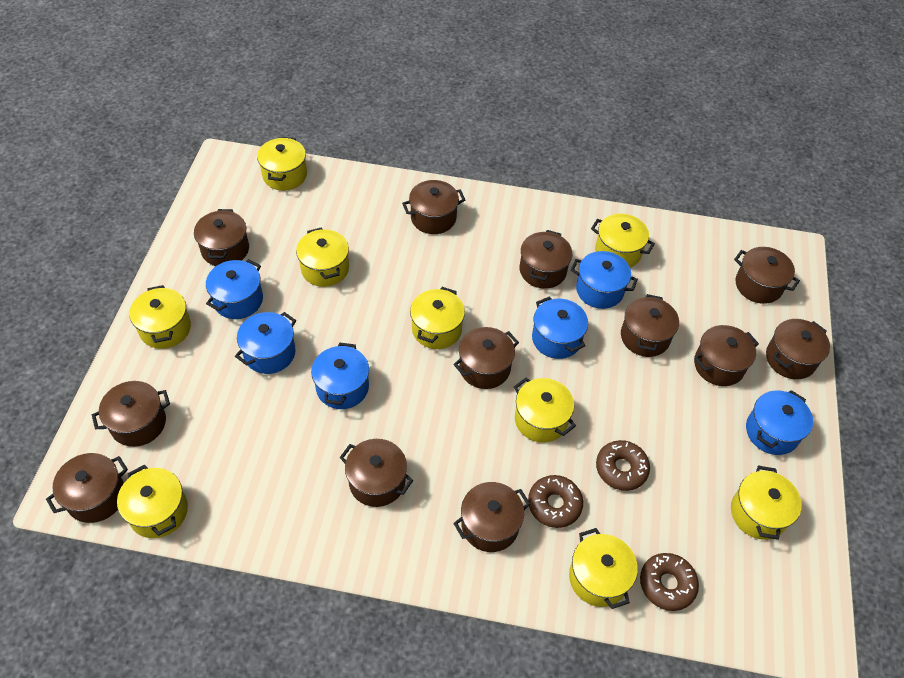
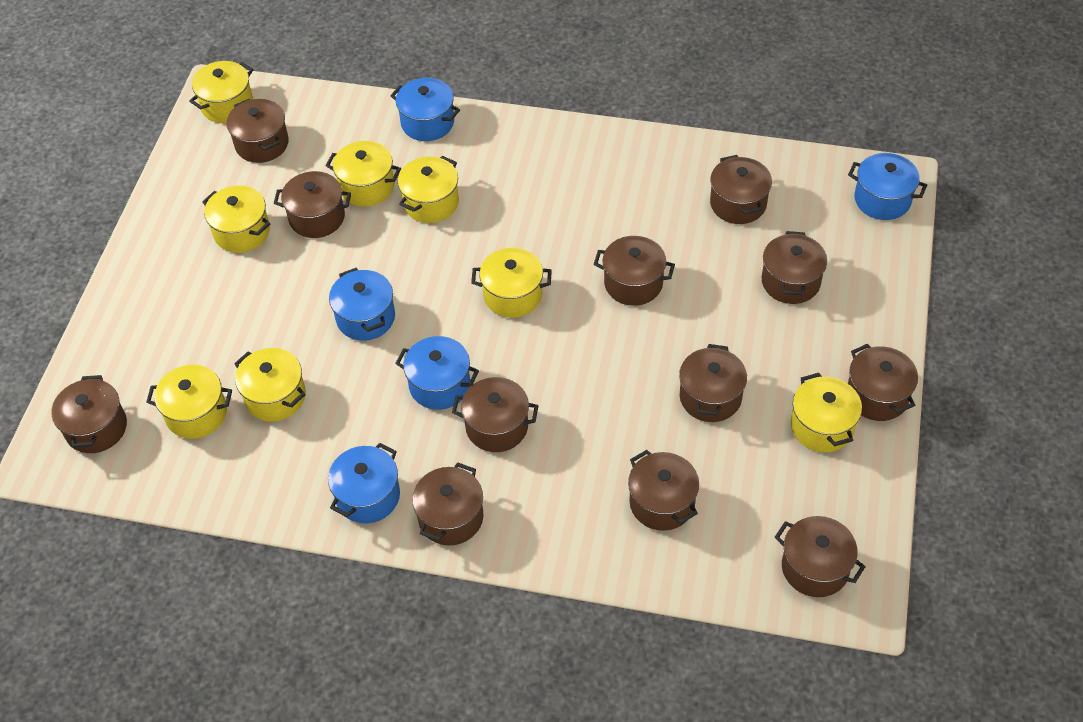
blue pot: [206,259,263,319] [235,312,296,374] [311,343,369,409] [532,296,588,359] [571,251,638,309] [746,390,813,455] = 6 -> [328,443,400,523] [329,268,395,341] [390,78,460,141] [395,336,479,410] [848,153,927,220] = 5
brown donut: [528,475,583,528] [596,440,650,491] [640,553,699,611] = 3 -> none = 0
yellow pot: [117,465,188,538] [129,285,191,349] [257,137,307,191] [296,227,349,287] [410,287,465,349] [514,378,576,443] [569,528,638,609] [591,214,655,268] [731,466,802,540] = 9 -> [146,365,232,439] [189,61,253,123] [202,186,270,253] [234,348,306,421] [326,141,401,207] [398,156,459,223] [471,248,552,318] [791,373,862,452] = 8

